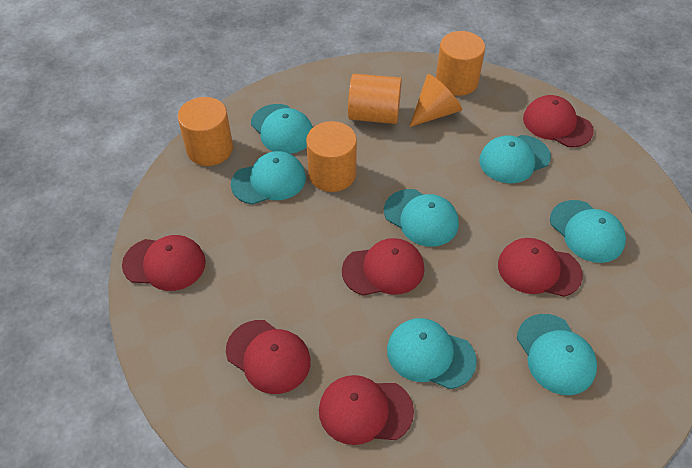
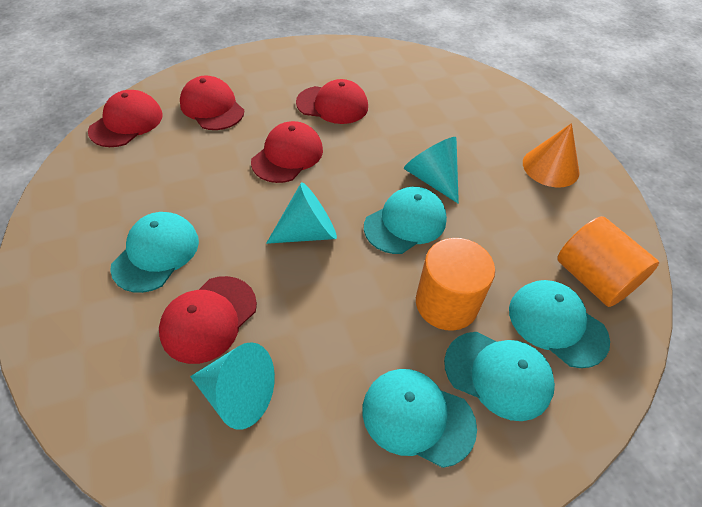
orange cylinder: [178,97,233,166] [306,121,357,192] [348,74,402,124] [436,31,485,96] = 4 -> [416,238,495,331] [557,216,659,307] = 2
red cap: [122,235,206,291] [226,320,311,394] [319,375,414,445] [342,238,424,296] [498,238,583,297] [523,95,594,147] = 6 -> [88,90,163,147] [159,276,257,364] [180,76,244,130] [251,121,323,183] [296,79,368,124] = 5
turquoise cap: [231,151,306,205] [251,104,313,154] [384,189,459,247] [387,318,477,389] [479,135,551,183] [517,314,597,395] [550,200,626,263] = 7 -> [110,212,199,293] [362,369,477,468] [364,187,447,254] [444,332,555,421] [509,280,610,368] = 5
turquoise cone: none = 0 -> [190,342,275,430] [266,182,337,244] [404,137,459,204] = 3

